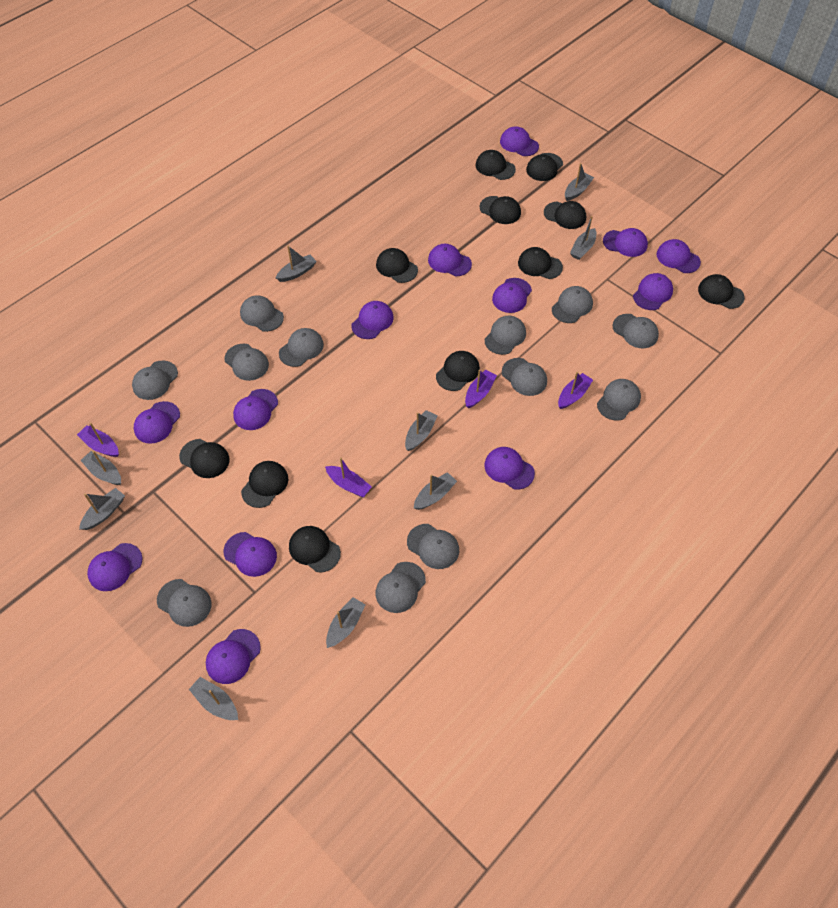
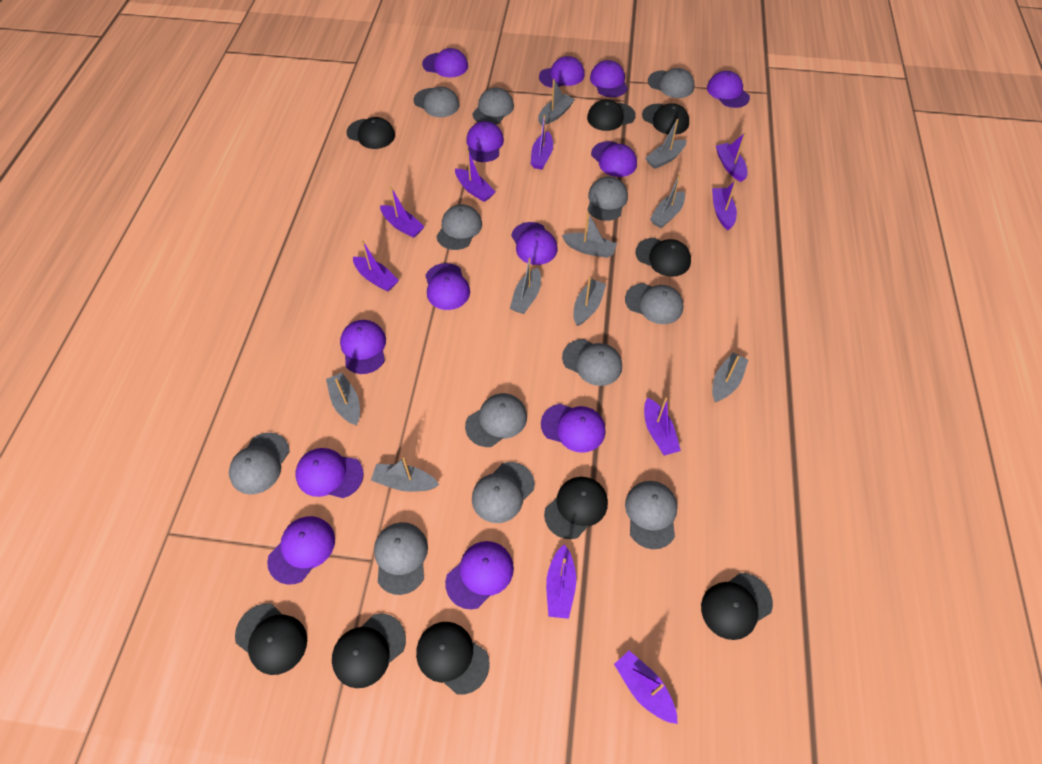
black cap: [179,439,230,478] [241,461,288,508] [289,526,341,572] [376,248,418,283] [436,351,480,391] [475,150,516,180] [479,196,521,224] [518,247,563,279] [526,153,563,181] [544,201,586,229] [698,274,745,309] = 11 -> [235,603,307,675] [332,613,406,688] [347,117,395,149] [416,622,490,695] [544,477,608,539] [587,99,636,131] [635,238,691,277] [642,103,689,135] [701,573,773,640] = 9
purple boat: [77,423,119,457] [325,458,372,497] [465,370,497,408] [558,372,593,409] = 4 -> [353,241,399,292] [380,187,425,238] [455,150,495,202] [531,115,553,170] [546,544,576,619] [614,650,678,724] [644,397,681,456] [712,180,737,230] [716,133,748,182] = 9

